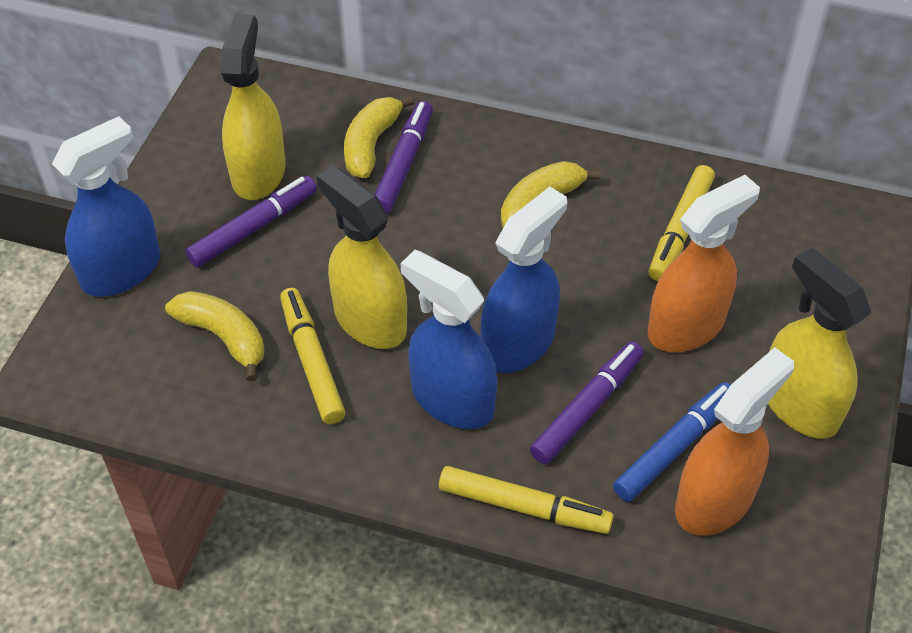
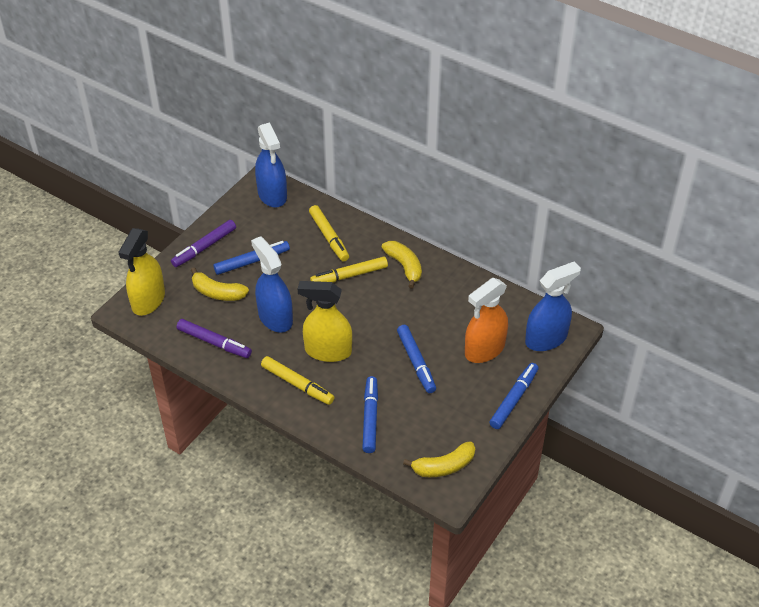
blue marker: [613,382,731,502] = 1 -> [214,241,290,275] [362,376,378,453] [397,325,436,393] [489,363,538,429] = 4
orange spray bottle: [648,175,760,352] [675,347,794,536] = 2 -> [465,278,508,363] = 1
purple marker: [185,176,317,267] [375,101,433,213] [530,341,644,464] = 3 -> [171,220,236,267] [176,319,252,358] = 2
yellow spray bottle: [221,14,286,200] [317,165,407,349] [768,248,871,439] = 3 -> [118,228,165,316] [298,281,352,362] = 2

